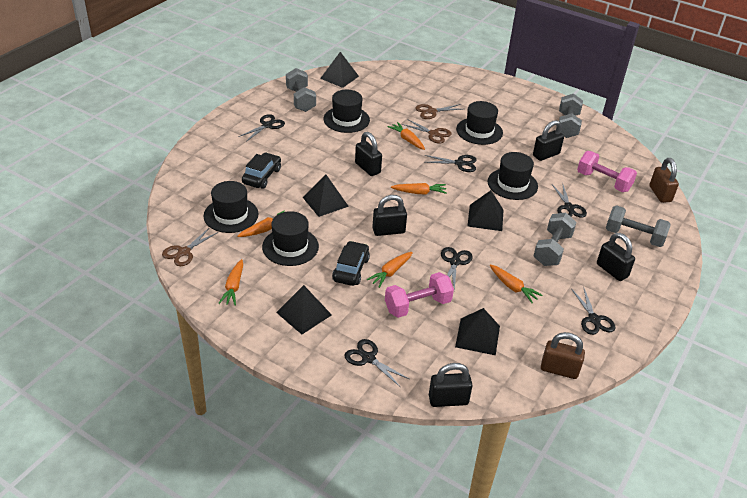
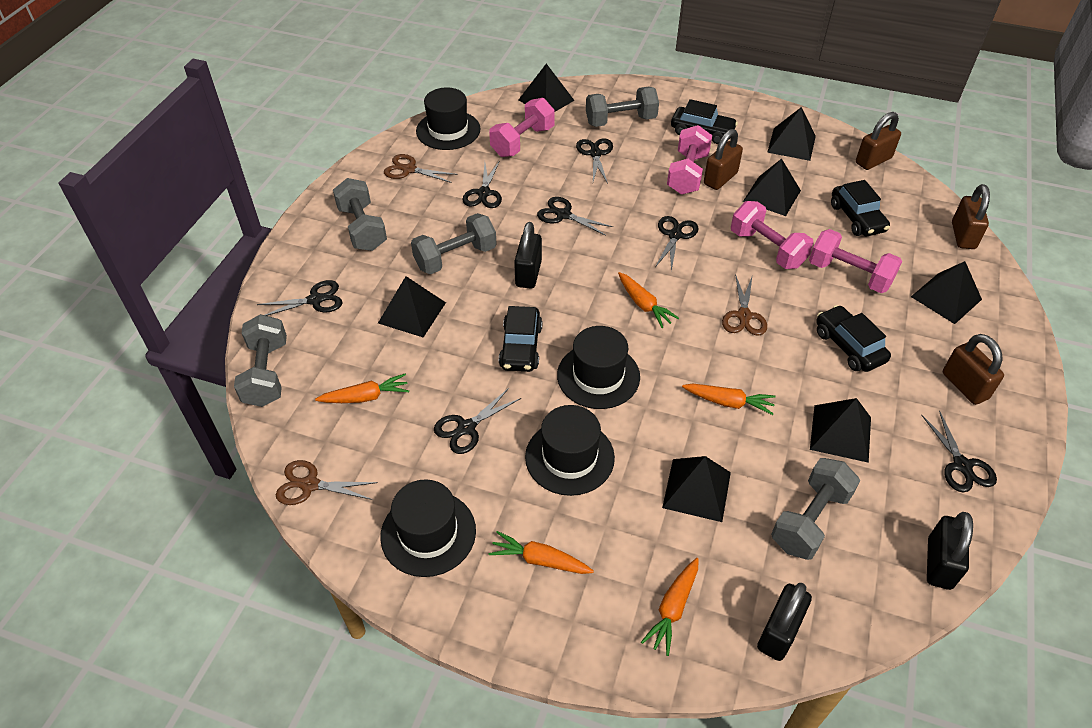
black car: [242,152,281,189] [332,241,370,286] = 2 -> [499,306,543,372] [671,99,738,144] [816,305,891,372] [831,180,890,236] = 4
black hat: [204,181,259,233] [262,211,319,266] [323,90,370,133] [456,101,503,145] [488,152,538,200] = 5 -> [380,479,476,577] [416,88,481,150] [525,405,615,496] [557,326,640,409] = 4
black padlock: [355,132,382,176] [372,195,407,236] [429,363,473,407] [533,120,564,161] [597,233,635,281] = 5 -> [514,222,542,289] [757,583,812,661] [927,512,973,590] = 3
black pyramid: [276,285,332,334] [303,174,349,217] [320,52,359,88] [455,308,500,355] [467,190,504,231] = 5 -> [378,276,446,337] [518,64,575,112] [662,456,731,522] [743,159,801,216] [767,107,816,161] [810,398,871,463] [911,261,982,324] = 7
black scissors: [238,114,285,142] [345,339,409,387] [424,155,476,172] [441,247,472,291] [552,183,587,218] [572,289,615,335] = 6 -> [257,280,342,316] [434,388,521,454] [462,162,502,208] [537,197,613,236] [576,138,613,184] [655,216,699,271] [922,410,997,492] = 7
brown padlock: [541,332,585,379] [650,158,679,203] = 2 -> [704,129,743,190] [856,112,901,170] [943,334,1004,405] [952,184,990,249] = 4
grey dumbbell: [286,68,316,112] [534,213,577,266] [559,94,583,138] [606,205,671,247] = 4 -> [234,314,287,407] [333,178,387,251] [411,213,497,274] [586,87,659,127] [771,458,860,560] = 5
orange carrot: [218,259,243,306] [237,210,285,237] [366,252,413,288] [388,122,425,150] [391,183,447,194] [490,264,543,303] = 6 -> [315,374,409,403] [489,531,594,574] [618,272,679,328] [641,558,699,656] [682,384,776,415] = 5
pink dumbbell: [385,272,454,318] [577,151,637,192] = 2 -> [489,98,555,157] [667,125,712,195] [731,201,813,269] [809,229,902,293] = 4

